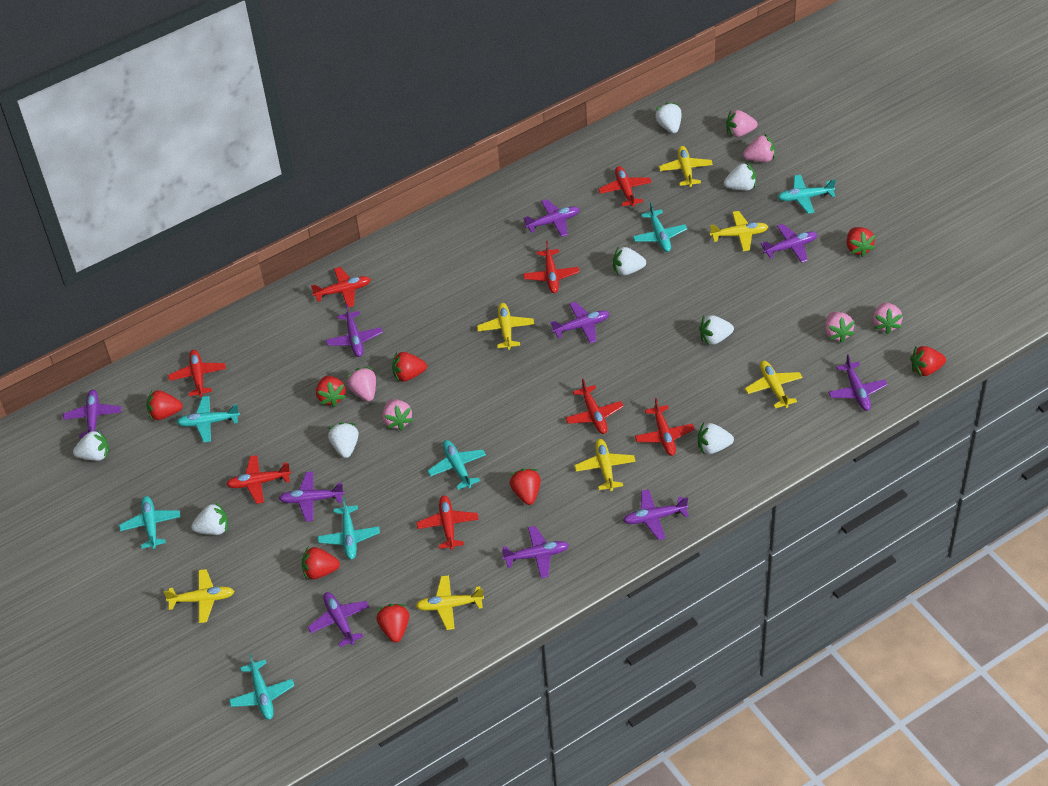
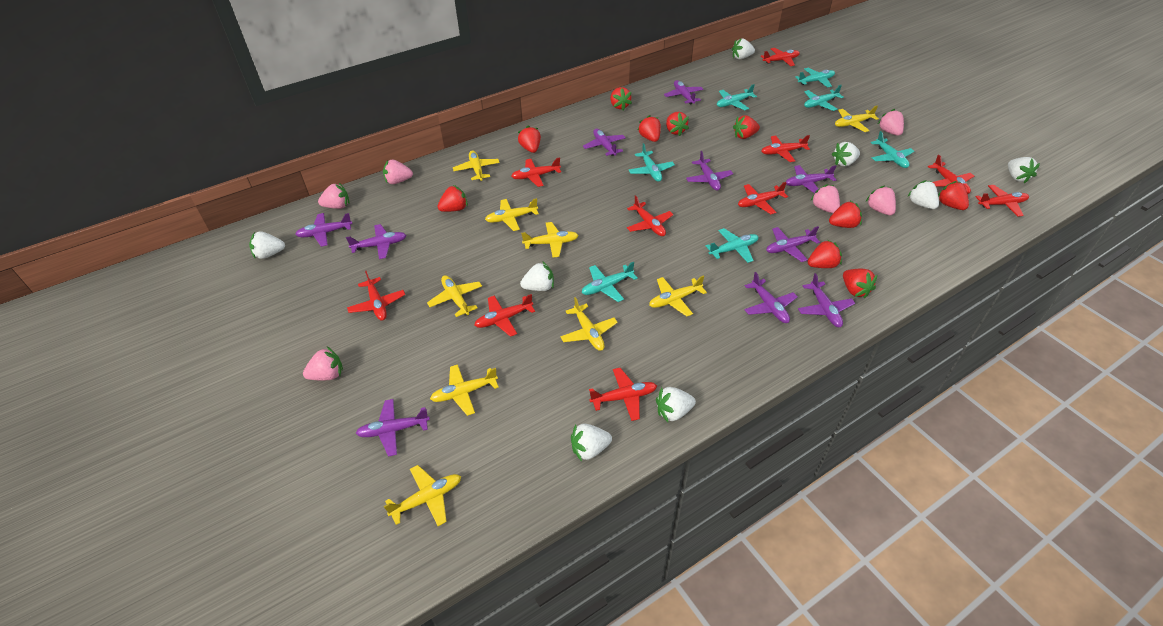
red plane: [168,350,226,397] [226,455,291,504] [311,267,371,307] [416,495,479,550] [523,241,579,293] [565,379,624,434] [598,166,652,207] [635,398,695,456] = 8 -> [347,271,405,321] [474,294,535,337] [511,157,561,187] [589,368,657,421] [627,195,673,236] [738,182,788,214] [761,48,800,66] [761,135,810,162] [928,155,974,194] [975,185,1029,217] = 10
red strawberry: [146,389,183,420] [301,546,340,580] [316,376,346,407] [376,604,409,643] [392,352,427,382] [510,469,541,505] [847,227,875,257] [910,346,946,377] = 8 -> [437,185,468,212] [518,126,541,153] [610,87,632,110] [638,115,661,142] [666,112,689,136] [733,115,760,139] [808,239,842,268] [829,201,862,228] [843,269,877,299] [938,181,969,210] = 10
yellow plane: [163,569,235,623] [416,575,484,630] [477,303,534,350] [574,439,636,491] [659,146,713,187] [710,211,768,251] [745,361,803,408] = 7 -> [384,465,461,526] [427,275,482,317] [430,364,499,416] [453,150,500,181] [485,198,539,231] [521,222,579,257] [560,297,618,351] [649,275,707,316] [835,106,879,132] = 9

